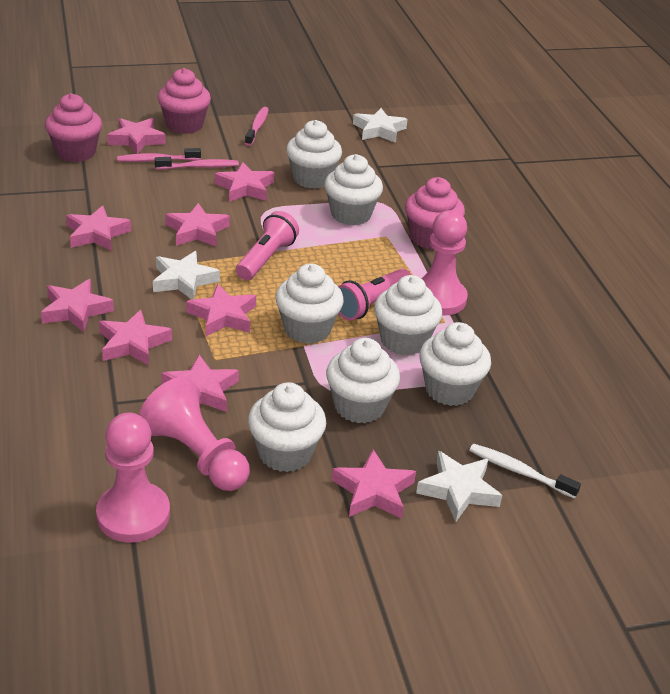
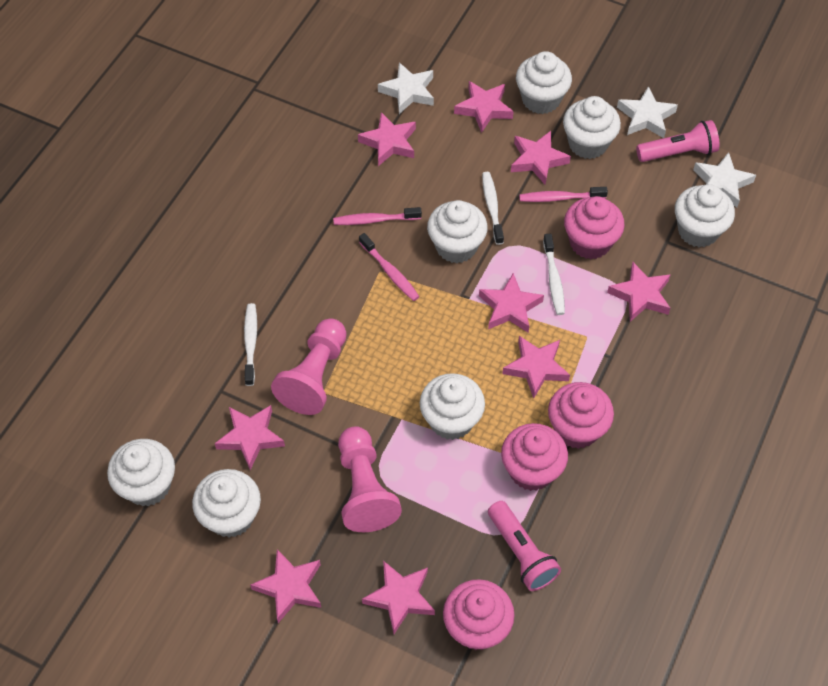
pink cupcake: [45,93,102,162] [158,68,211,134] [405,177,465,249] = 3 -> [443,579,515,650] [501,423,568,491] [548,382,614,449] [564,196,625,259] = 4
pink pawn: [96,413,170,543] [139,377,250,491] [421,210,468,316] = 3 -> [271,318,347,415] [338,426,402,532] = 2
white toothbrush: [469,444,581,499] = 1 -> [244,303,257,386] [482,172,504,245] [543,234,565,315] = 3

